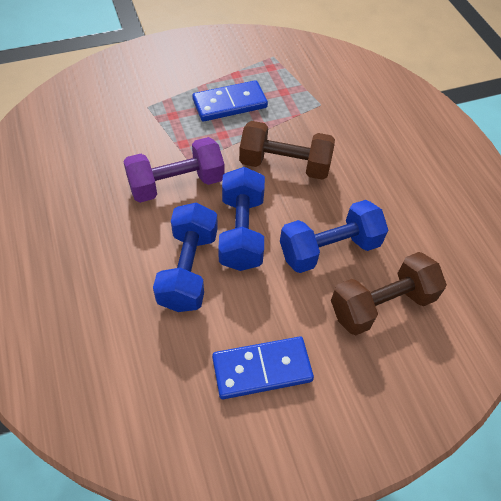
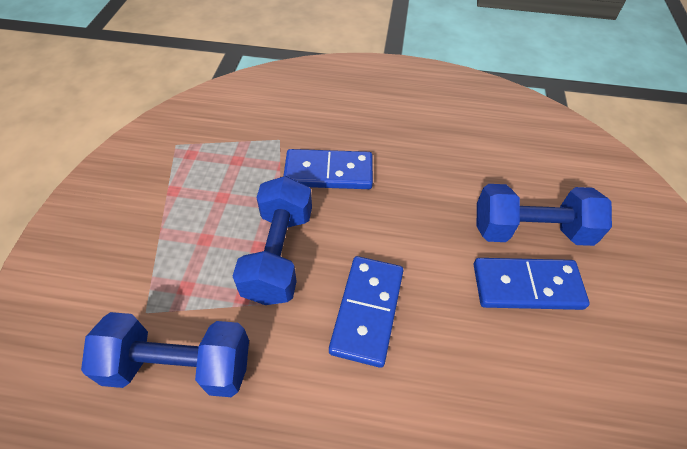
blue domino: [192,80,268,122] [212,336,314,399] = 2 -> [284,149,373,189] [329,256,404,368] [474,258,590,310] = 3
brown dumbbell: [239,121,335,180] [331,252,447,335] = 2 -> none = 0
purple dumbbell: [123,137,224,203] = 1 -> none = 0

